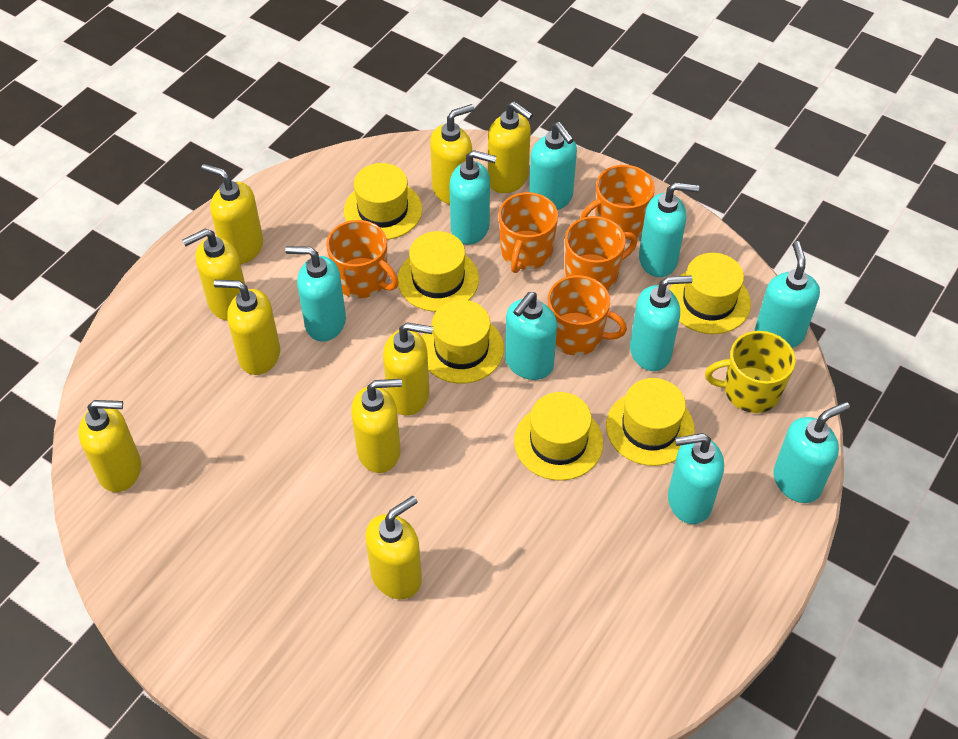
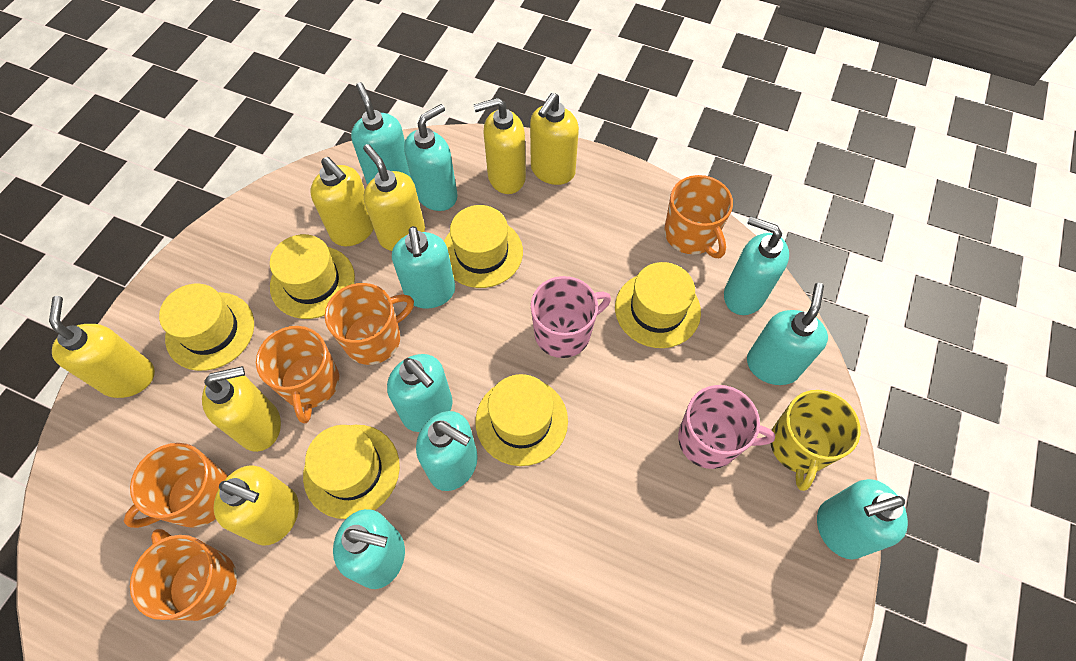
pink mug: none = 0 -> [531,276,611,358] [678,385,775,469] = 2
yellow soap dispenser: [78,400,141,492] [182,229,245,321] [201,164,263,264] [214,280,280,375] [351,379,402,473] [365,496,422,599] [383,323,433,416] [430,104,475,205] [488,101,533,193] = 9 -> [49,296,155,398] [202,366,281,452] [214,465,299,546] [310,157,374,246] [363,144,425,251] [474,98,526,194] [530,93,579,185] = 7

